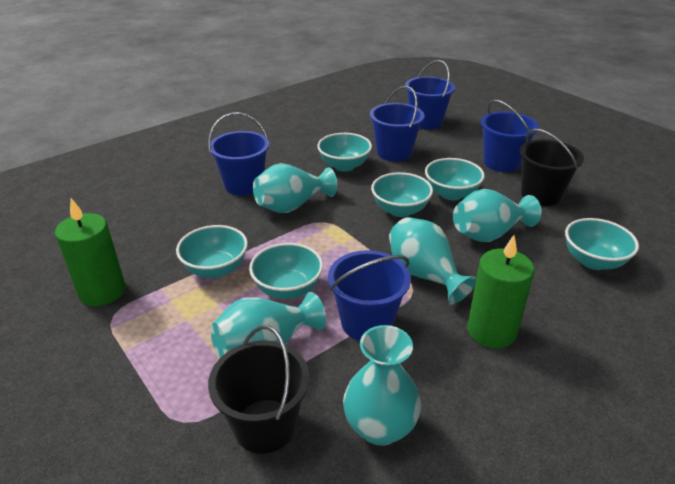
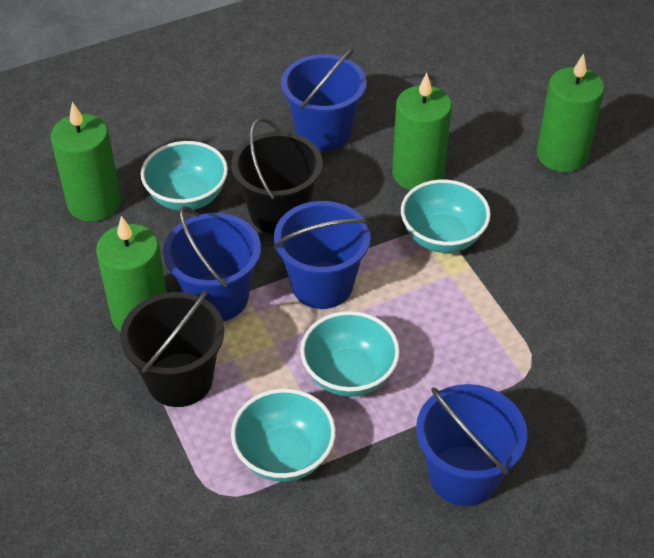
blue bucket: [208,112,269,196] [328,250,411,341] [370,86,424,161] [405,60,455,130] [481,100,539,172] = 5 -> [163,206,261,321] [274,201,371,309] [281,47,366,151] [416,384,527,506] = 4
green candle: [55,198,125,306] [467,235,534,348] = 2 -> [51,102,121,222] [96,216,167,332] [392,73,452,190] [537,53,605,172] = 4
turquoise bowl: [176,225,248,278] [249,243,323,299] [317,133,372,171] [371,172,433,217] [425,158,485,200] [565,218,639,270] = 6 -> [141,141,228,211] [231,388,336,482] [300,311,400,397] [401,180,491,253] = 4
turquoise vase: [211,292,326,358] [253,163,337,213] [343,325,421,446] [389,217,476,305] [453,189,541,242] = 5 -> none = 0

